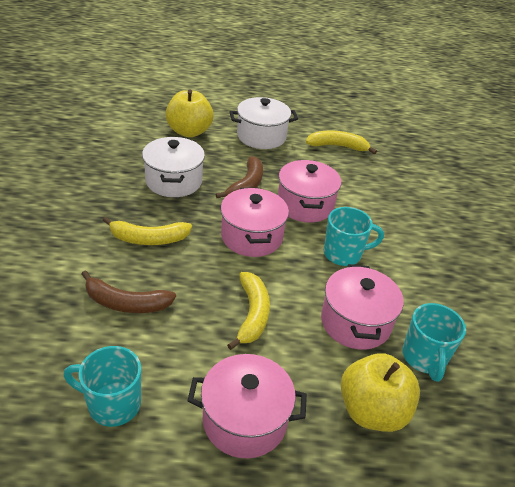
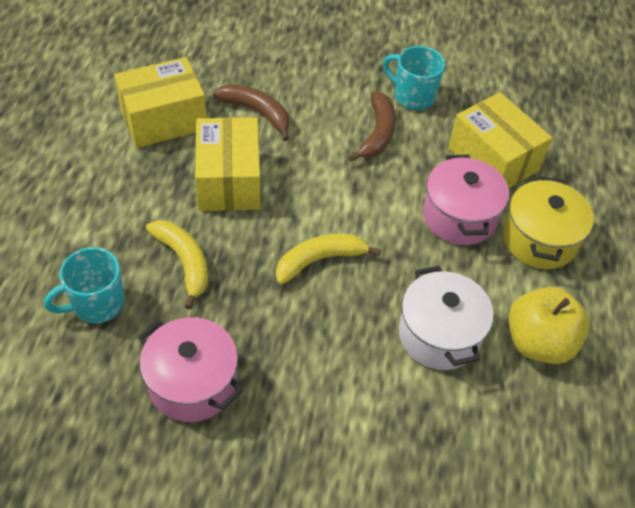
pink pot: [188,354,307,458] [221,188,289,257] [278,160,342,223] [321,264,404,350] = 4 -> [138,317,243,422] [423,155,509,245] = 2
turquoise mug: [64,346,141,427] [324,207,384,266] [402,303,466,382] = 3 -> [44,247,124,324] [383,46,445,110] = 2
white pot: [142,137,205,197] [229,97,298,149] = 2 -> [399,266,494,370] = 1
yellow apple: [166,90,214,137] [341,353,420,432] = 2 -> [509,287,590,364] = 1
yellow banana: [102,217,192,245] [227,272,270,350] [306,131,377,155] = 3 -> [146,220,208,310] [276,233,381,285] = 2
yellow box: none = 0 -> [114,57,206,148] [195,117,260,211] [448,92,552,188] = 3
yellow pot: none = 0 -> [503,176,594,269] = 1

